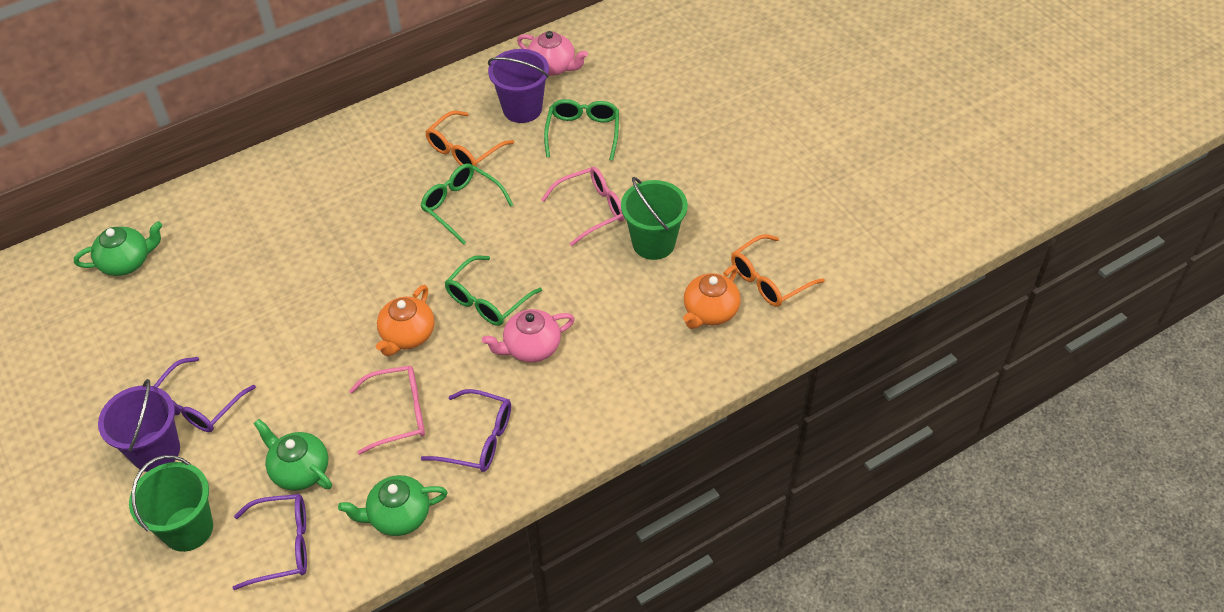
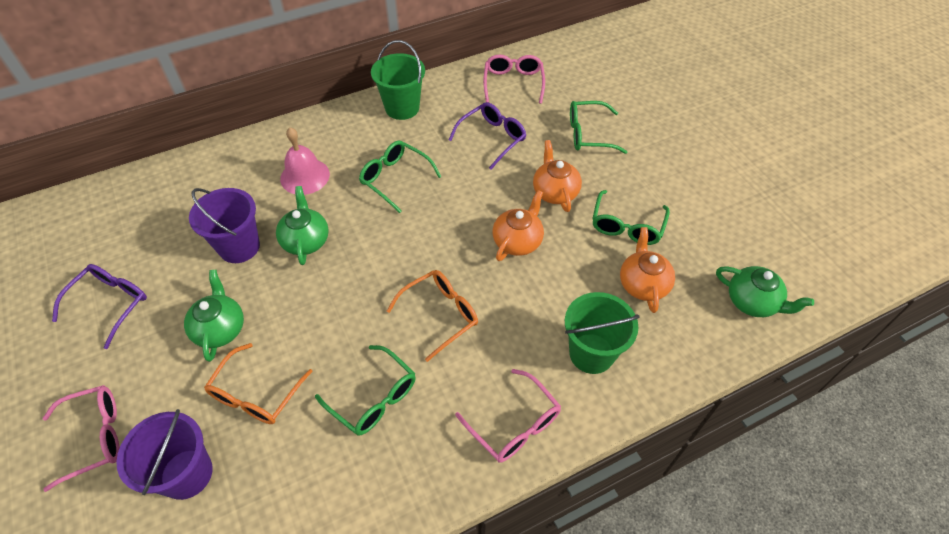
green glasses: [421,163,513,245] [445,256,542,326] [544,99,619,161] = 3 -> [315,345,416,436] [359,141,442,213] [570,101,627,154] [592,190,670,245] = 4
orange teapot: [376,285,435,356] [683,265,740,329] = 2 -> [493,190,544,261] [533,140,582,212] [620,227,675,313] = 3
pink bell: none = 0 -> [280,127,330,195] = 1
pink glasses: [349,366,425,455] [541,167,625,246] = 2 -> [43,385,120,492] [455,369,561,463] [483,54,545,104] = 3
pink teapot: [482,309,575,362] [517,31,588,76] = 2 -> none = 0
purple glasses: [154,357,256,432] [232,494,307,590] [421,389,511,472] = 3 -> [52,264,147,349] [449,102,526,170] = 2

